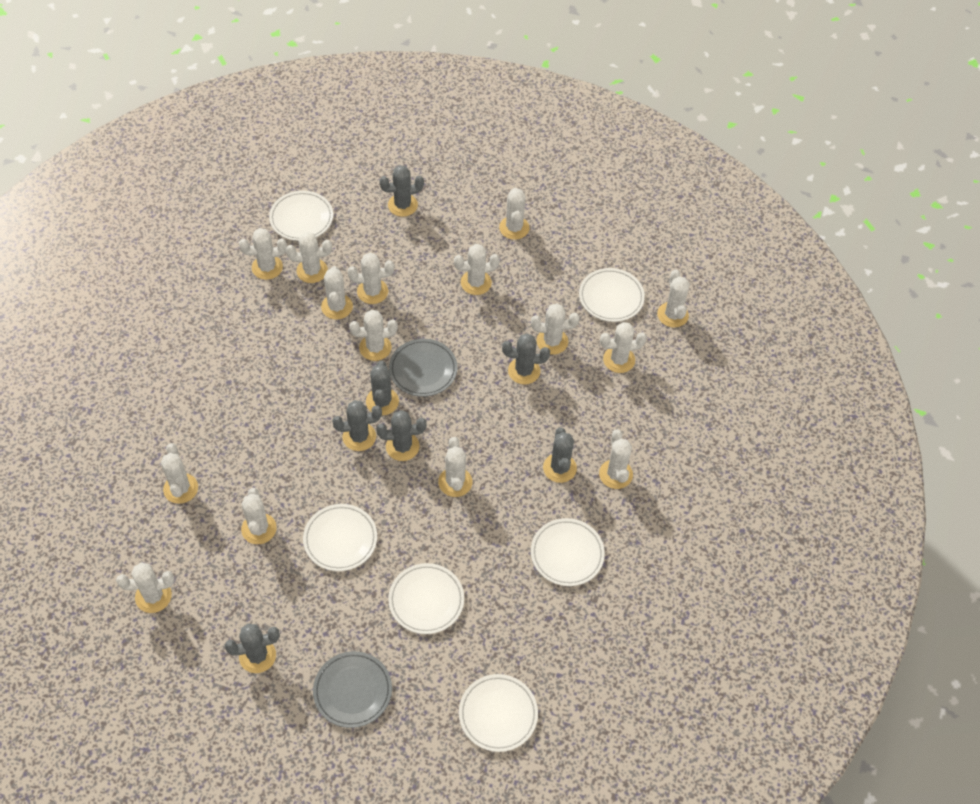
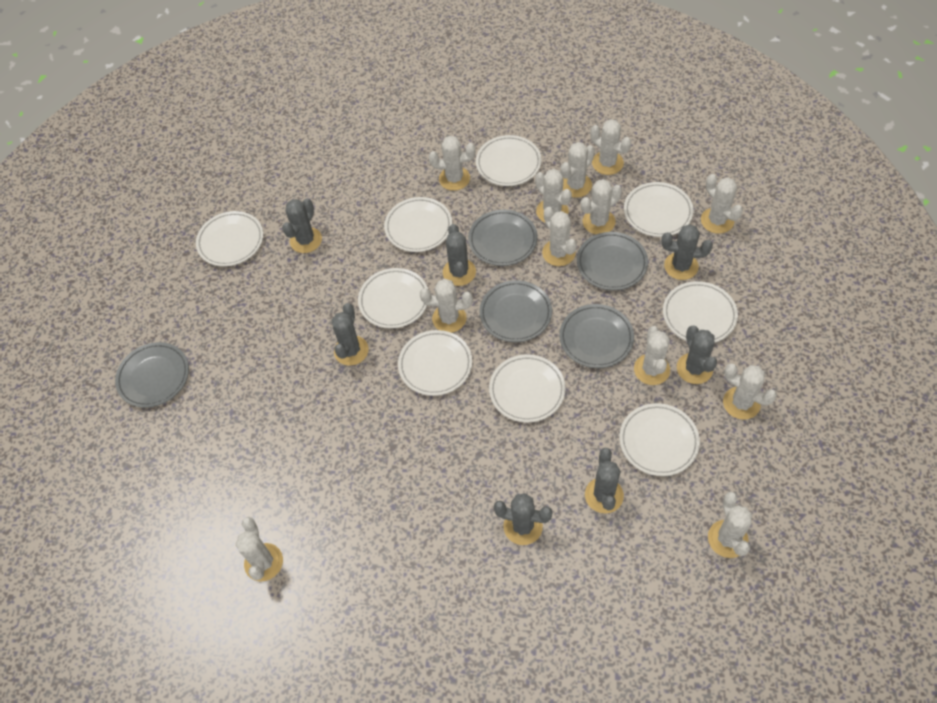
grey plate: [313,651,392,728] [389,339,457,397] = 2 -> [115,342,189,408] [468,210,538,266] [479,280,552,342] [559,304,634,368] [577,232,648,290] = 5
white cactus: [116,562,174,613] [161,443,198,504] [239,228,287,280] [241,488,277,544] [286,232,332,283] [321,266,353,320] [348,253,394,304] [349,310,398,361] [438,437,473,497] [454,244,500,295] [499,188,530,240] [531,303,579,355] [599,429,633,489] [600,322,647,373] [657,269,690,327] = 15 -> [236,517,283,582] [420,279,473,333] [429,135,475,191] [535,169,572,223] [542,207,577,266] [561,142,595,198] [581,179,622,234] [590,119,631,175] [634,326,670,385] [701,174,743,234] [708,492,752,558] [723,363,777,420] = 12
white plate: [269,191,333,241] [303,504,377,571] [388,563,464,634] [459,674,538,752] [531,518,605,586] [579,268,645,322] = 6 -> [196,211,263,267] [358,268,428,329] [384,197,452,252] [398,330,472,396] [476,135,542,186] [489,354,566,423] [619,403,700,476] [624,182,694,237] [663,281,738,343] = 9

